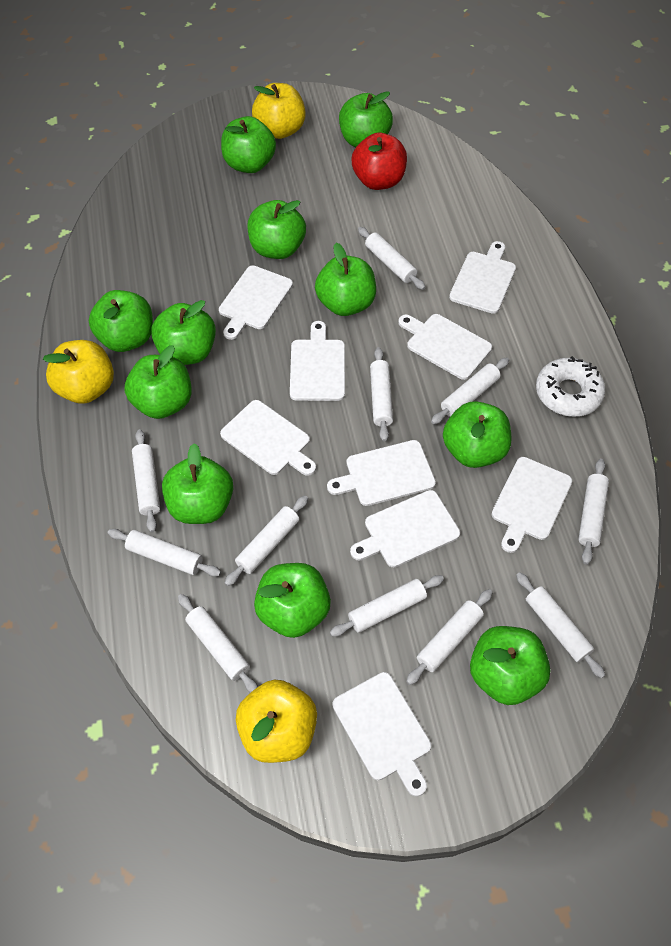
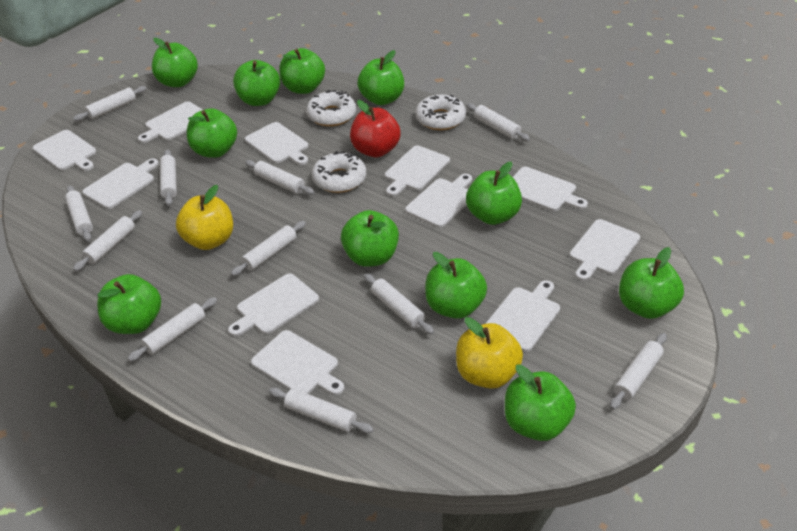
white cutting board: [219,265,293,340] [220,400,316,476] [290,321,345,401] [327,440,436,506] [332,672,431,797] [350,490,460,567] [398,314,492,380] [449,241,516,314] [492,457,572,553] = 9 -> [33,130,96,171] [82,158,159,209] [138,101,203,143] [228,274,319,337] [245,122,309,165] [251,330,344,395] [385,146,450,196] [405,174,472,228] [485,280,560,352] [513,167,588,211] [570,219,640,281] = 11
white donut: [536,356,605,417] = 1 -> [306,90,356,126] [312,151,366,193] [415,94,466,130] = 3
yellow apple: [43,340,114,404] [236,680,317,763] [252,83,306,139] = 3 -> [176,185,233,250] [456,317,523,389] = 2

